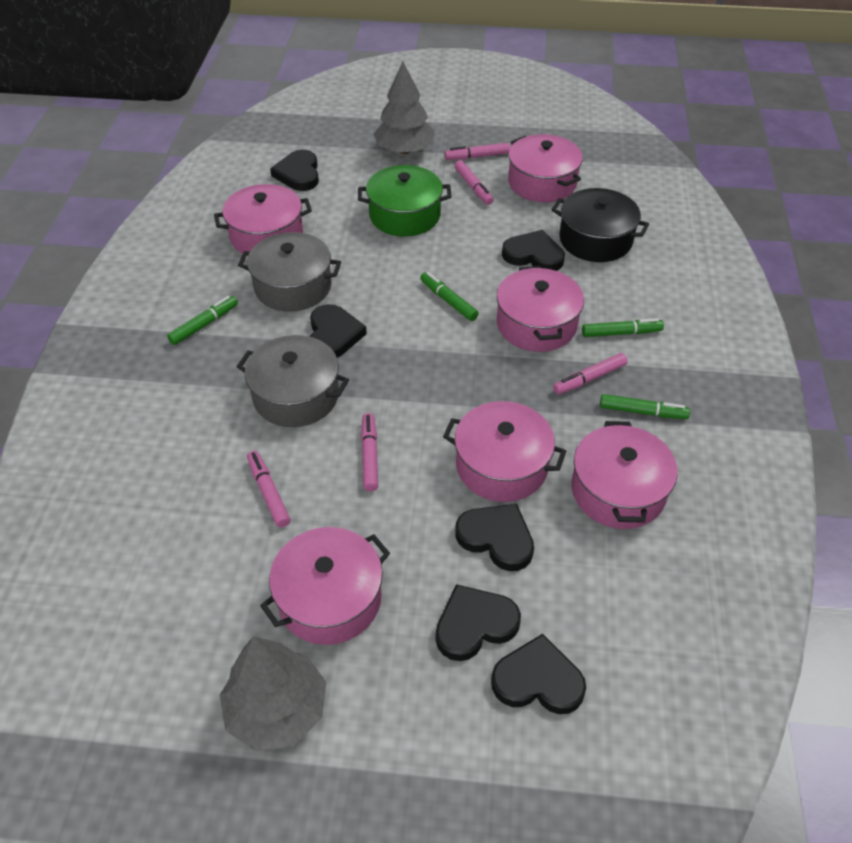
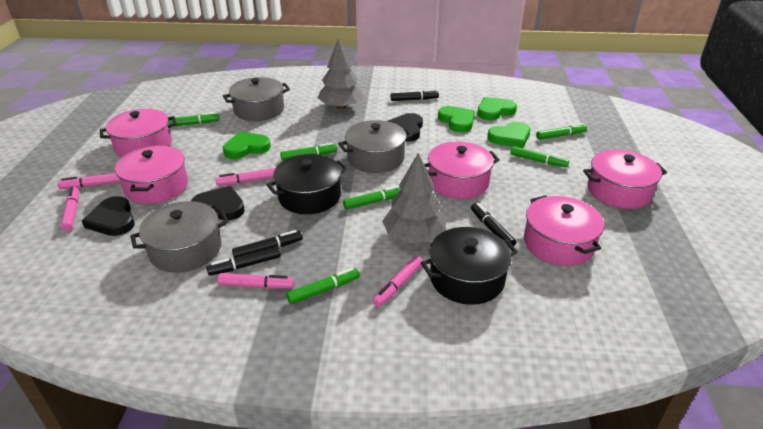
black heart: [270,150,319,191] [310,304,367,358] [436,584,521,661] [455,504,534,571] [491,634,586,714] [502,230,565,271] = 6 -> [82,196,135,236] [191,186,245,220] [388,113,423,142] = 3
black marker: none = 0 -> [206,246,281,276] [232,230,303,258] [391,90,439,101] [471,203,516,246] = 4
black pot: [551,188,649,262] = 1 -> [267,154,348,214] [421,227,518,305] = 2
green heart: none = 0 -> [223,132,271,159] [438,106,475,132] [477,97,517,120] [487,122,530,148] = 4
green marker: [167,296,238,345] [420,272,479,321] [582,318,664,337] [600,394,690,419] = 4 -> [168,112,219,126] [280,143,337,161] [287,268,360,304] [343,186,401,209] [511,146,569,167] [536,123,587,140] = 6
green pot: [358,165,452,237] = 1 -> none = 0
grey pot: [237,335,349,427] [238,232,341,312] = 2 -> [130,201,229,273] [223,77,290,121] [338,120,413,173] = 3
pink pot: [214,184,312,256] [260,527,390,645] [443,401,566,502] [497,266,584,352] [508,134,583,202] [571,421,678,529] = 6 -> [100,109,176,157] [115,146,188,204] [424,142,500,199] [524,195,604,266] [583,150,667,209] = 5

